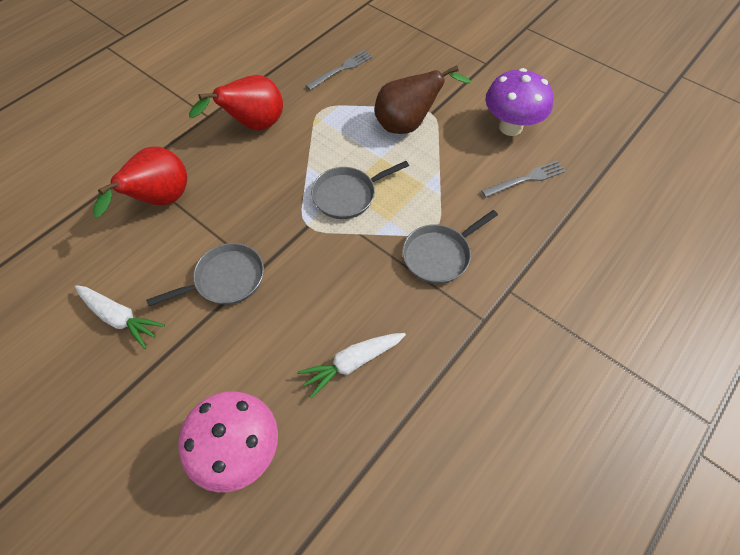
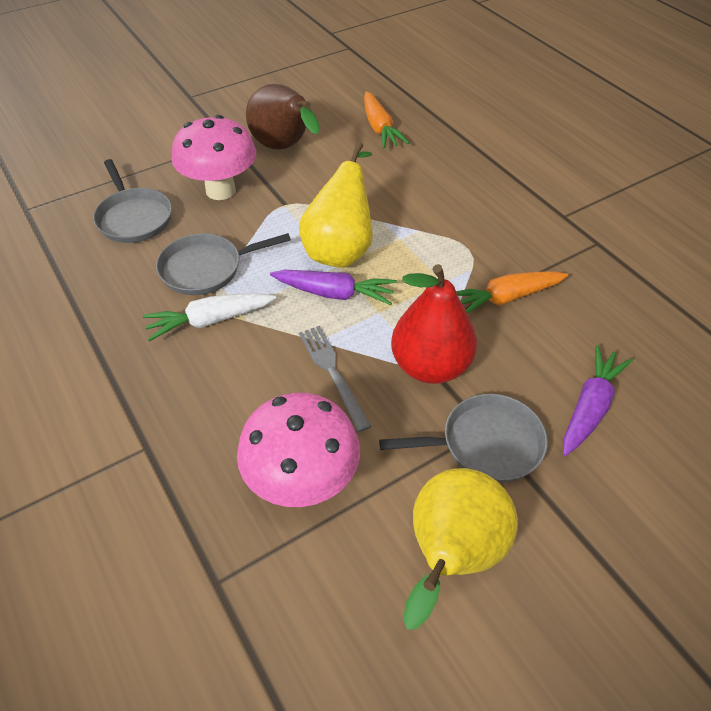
grey fork: [306,50,373,90] [481,161,566,197] = 2 -> [299,326,371,432] = 1
orange carrot: none = 0 -> [364,91,409,149] [456,271,568,314] = 2
pink mushroom: [178,391,278,492] = 1 -> [172,115,256,200] [237,393,360,507] = 2
purple carrot: none = 0 -> [270,270,397,305] [563,345,633,456] = 2
purple mushroom: [485,68,553,136] = 1 -> none = 0
red pear: [93,146,187,218] [189,75,283,131] = 2 -> [391,264,477,384] = 1
white carrot: [75,285,165,349] [297,333,406,399] = 2 -> [143,293,276,341] = 1
yellow pear: none = 0 -> [299,142,373,268] [403,468,518,630] = 2

